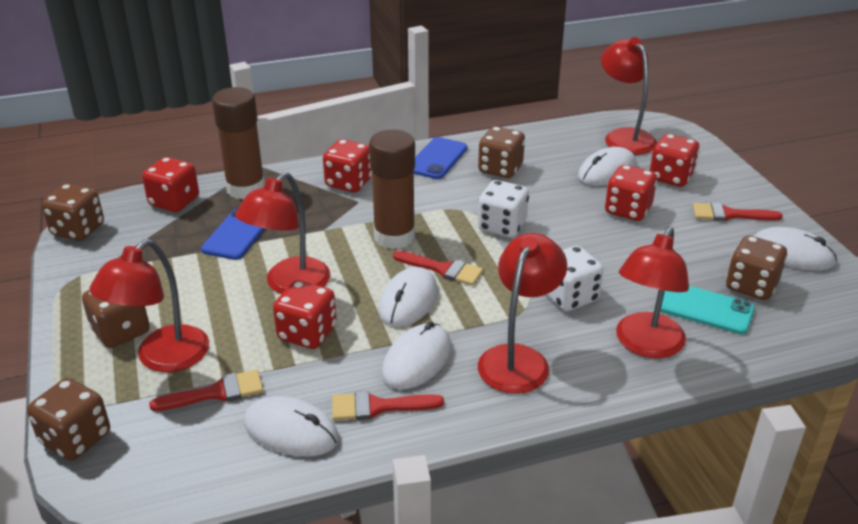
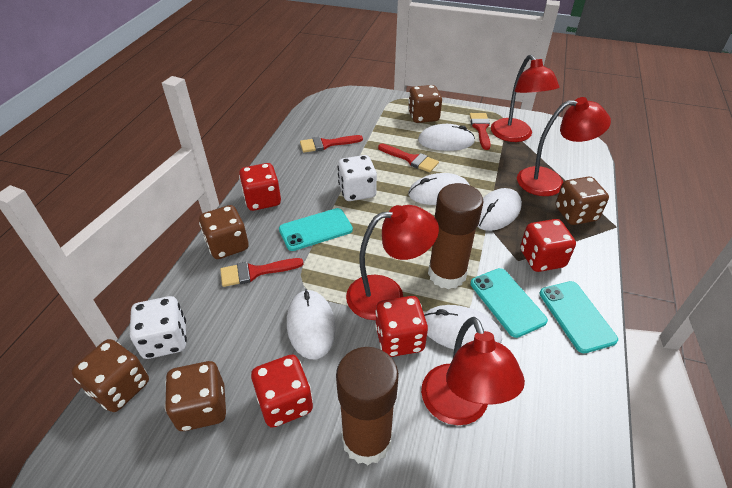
blue phone: [201,207,266,260] [414,137,468,179] = 2 -> none = 0
red dice: [142,157,199,212] [273,280,337,349] [323,139,372,192] [605,165,657,221] [650,134,700,187] = 5 -> [239,163,281,211] [251,355,313,428] [375,296,428,357] [520,219,576,272] = 4
red lamp: [89,239,209,372] [235,172,330,294] [478,233,567,394] [601,37,657,155] [616,227,689,358] = 5 -> [346,205,439,320] [421,317,525,425] [491,55,560,142] [517,97,611,196] = 4
turquoise phone: [660,286,755,334] = 1 -> [279,208,353,251] [470,268,548,338] [540,281,618,353] = 3

